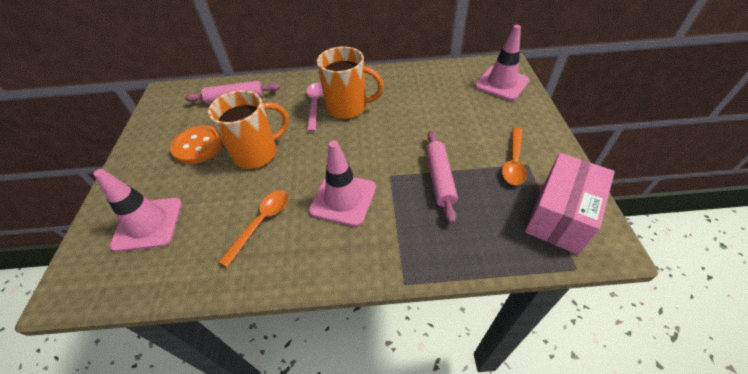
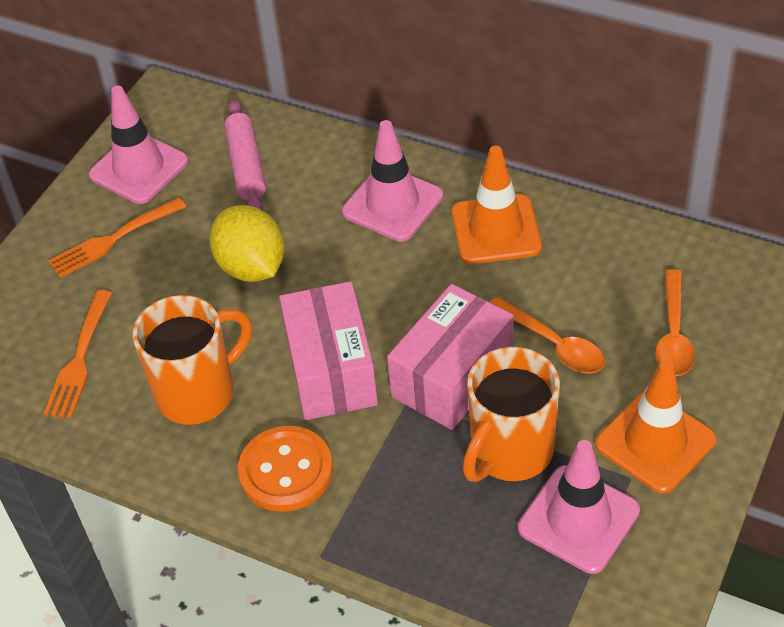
orange fork: none = 0 -> [43,290,112,418] [48,198,186,278] = 2
orange traffic cone: none = 0 -> [452,146,542,264] [595,360,716,494] = 2
pink box: [525,153,615,255] = 1 -> [279,281,378,420] [387,284,514,430] = 2
pink rolling pin: [185,81,280,104] [425,131,458,224] = 2 -> [224,99,266,210] = 1
pink spoon: [307,83,323,132] = 1 -> none = 0
yellow lemon: none = 0 -> [210,205,285,282] = 1

